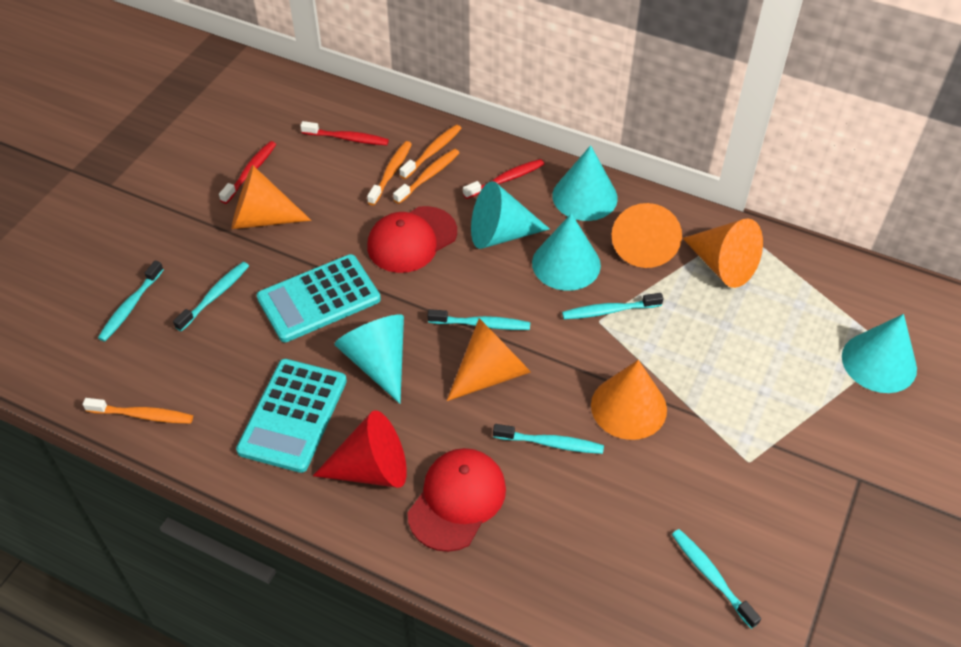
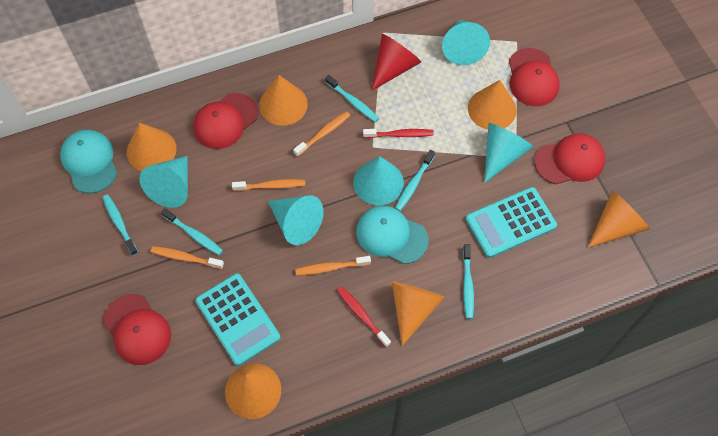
orange cone: [232,165,311,229] [447,318,531,401] [591,360,667,440] [612,203,682,268] [683,218,763,288] = 5 -> [127,123,177,171] [225,363,281,419] [259,75,308,126] [392,282,445,346] [468,80,517,130] [588,190,650,248] = 6
red cap: [367,206,457,273] [408,448,506,552] = 2 -> [103,294,171,365] [193,93,258,149] [509,48,560,106] [534,133,605,184] = 4
red toothbrush: [219,141,276,204] [300,121,389,145] [463,159,544,199] = 3 -> [337,286,391,347] [363,129,434,138] = 2
turquoise cap: none = 0 -> [60,130,117,193] [356,206,428,264] = 2
turquoise toothbrush: [98,260,164,342] [173,262,249,332] [428,309,530,330] [493,424,604,454] [562,293,663,319] [672,529,761,629] = 6 -> [102,194,138,256] [161,208,223,255] [325,75,379,122] [395,150,435,211] [463,244,474,319] = 5

